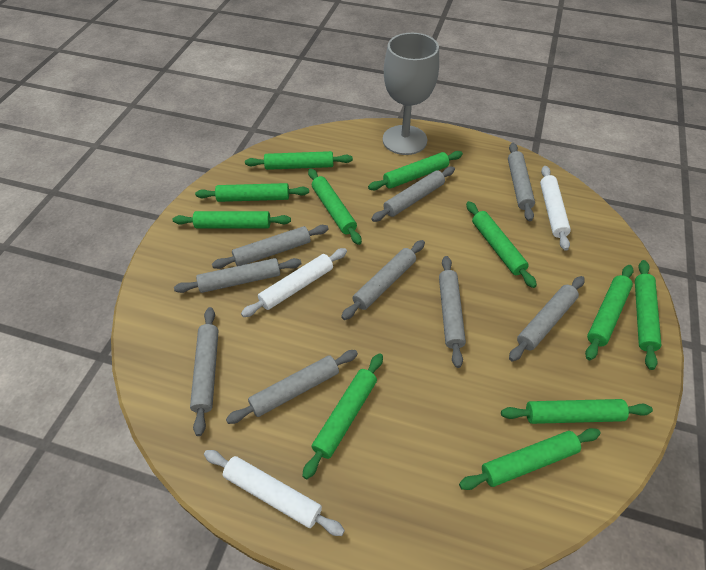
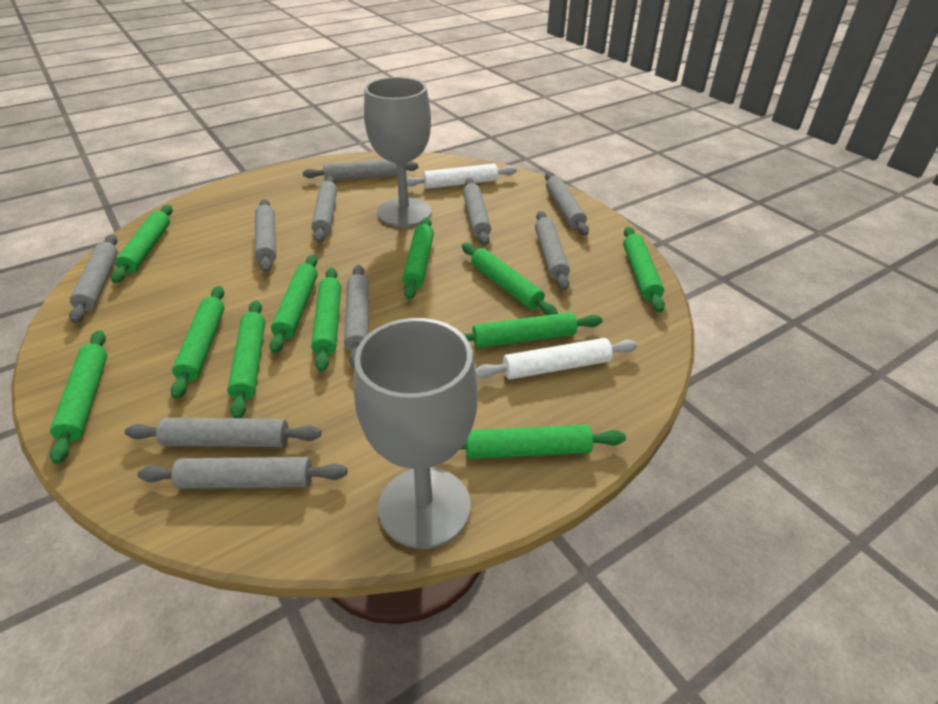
grey goblet: [383,33,439,155] = 1 -> [354,318,478,549] [364,77,432,227] = 2
grey rolling pin: [174,258,302,293] [190,307,219,436] [212,225,329,269] [226,350,358,424] [341,240,425,320] [371,167,455,222] [439,256,466,368] [508,143,535,221] [509,276,585,362] = 9 -> [69,234,118,323] [125,418,321,447] [137,457,347,489] [255,199,276,273] [303,159,418,181] [311,176,337,243] [344,265,369,367] [463,178,491,246] [535,211,570,290] [545,172,589,236] = 10
white rolling pin: [204,450,345,536] [241,248,347,317] [540,166,571,251] = 3 -> [407,164,517,189] [475,338,637,380] = 2

